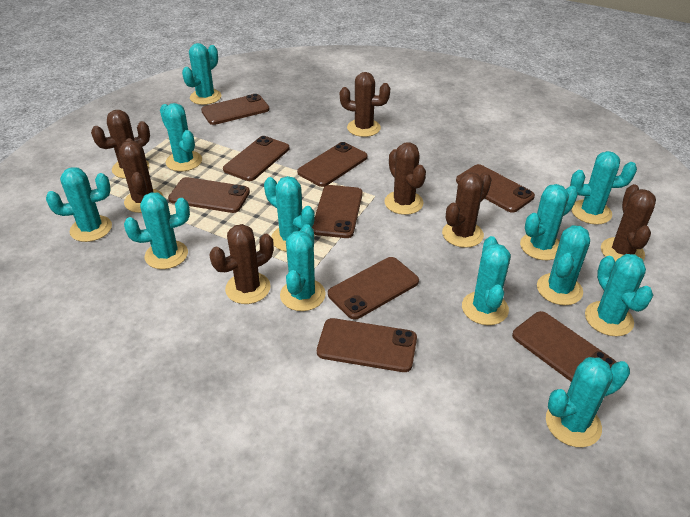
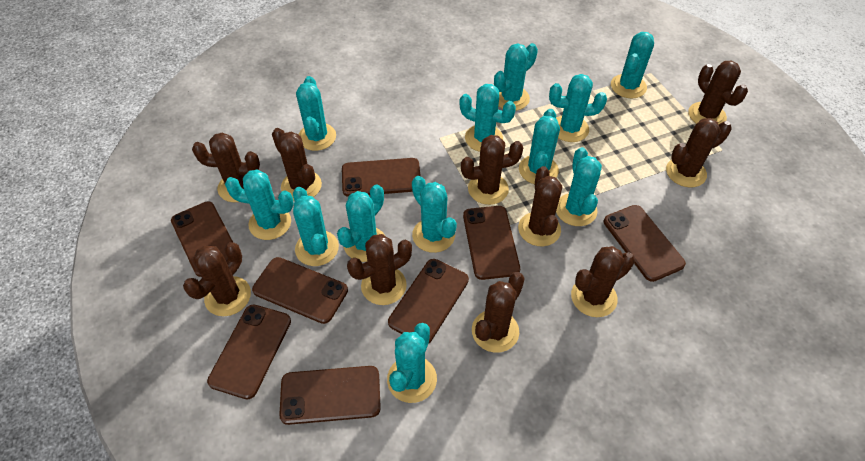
brown cactus: [91,110,150,179] [119,138,164,213] [209,224,274,304] [340,72,390,137] [385,142,426,215] [442,172,492,248] [601,184,656,262] = 7 -> [183,242,251,316] [192,132,260,202] [272,128,322,201] [347,234,412,305] [461,135,523,205] [472,272,525,353] [518,166,562,246] [571,246,635,317] [666,118,732,187] [689,61,748,125] = 10
brown phone: [168,177,250,213] [201,94,269,125] [223,136,289,181] [297,142,368,187] [312,185,363,238] [317,318,417,372] [328,257,419,319] [456,164,535,213] [512,311,616,381] = 9 -> [171,201,234,277] [207,305,291,399] [252,257,348,324] [279,366,381,425] [342,158,421,197] [388,259,469,344] [463,206,520,280] [604,205,686,282] = 8

